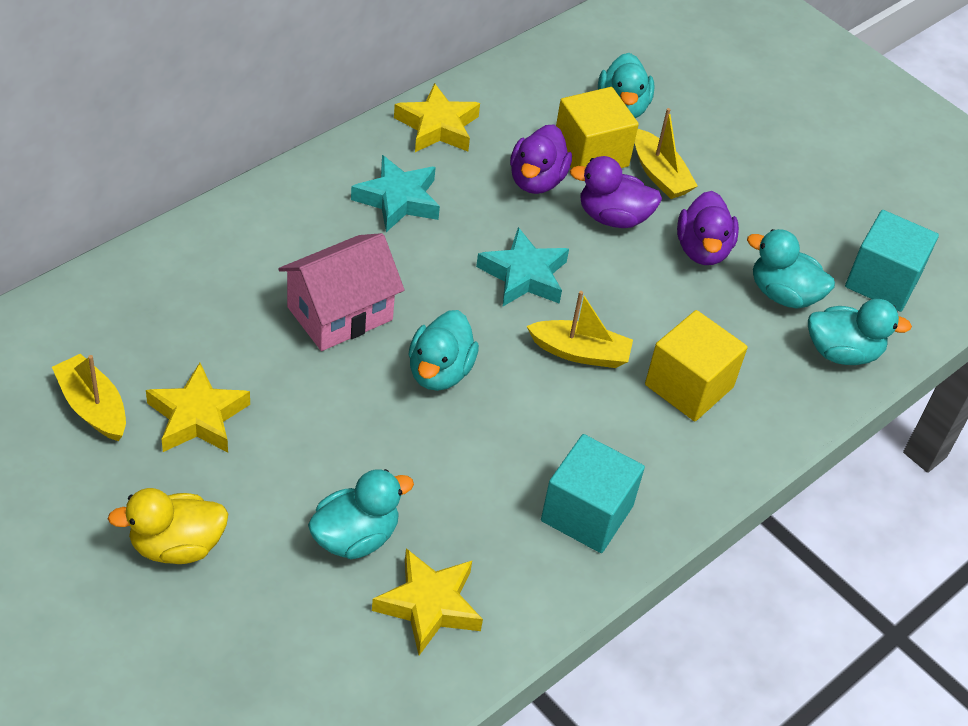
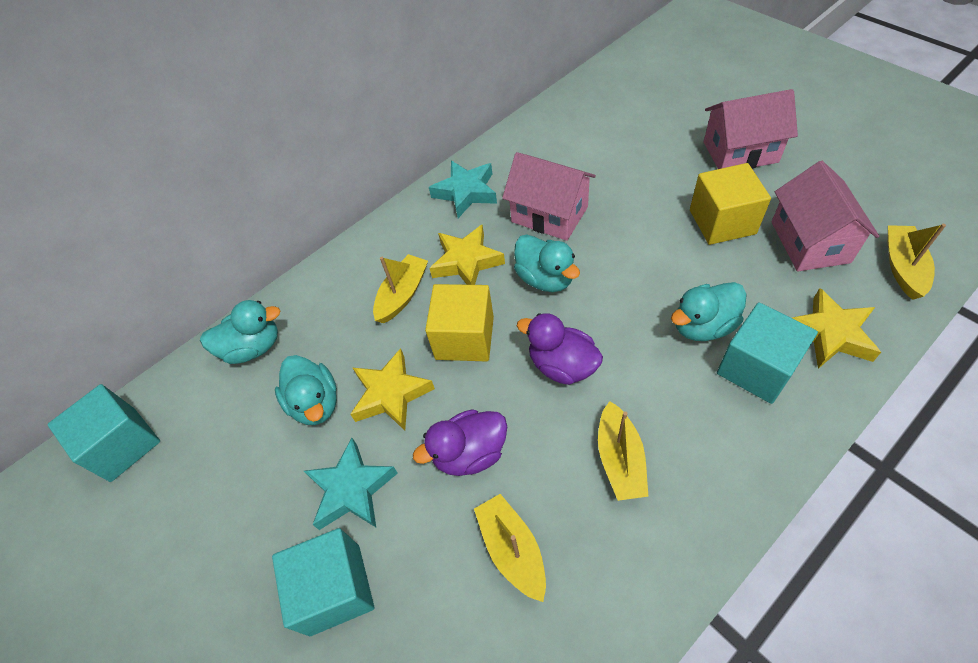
pink house: [278,233,404,351] = 1 -> [502,152,596,241] [704,89,798,169] [771,161,879,271] = 3
purple duck: [510,124,572,194] [570,156,662,228] [677,191,739,265] = 3 -> [413,409,507,476] [517,313,603,385] = 2
turquoise cube: [541,434,645,553] [845,210,939,312] = 2 -> [47,384,160,482] [272,528,374,636] [717,302,818,404] = 3
turquoise duck: [308,469,414,559] [408,310,479,391] [598,53,655,118] [747,229,835,309] [808,299,912,365] = 5 -> [200,300,281,364] [275,355,337,425] [514,235,580,292] [671,282,747,341] = 4
yellow boat: [52,354,126,441] [527,291,633,368] [635,108,698,199] = 3 -> [373,254,428,323] [474,494,546,602] [598,401,649,501] [888,224,946,300] = 4
yellow duck: [108,488,228,564] = 1 -> none = 0

